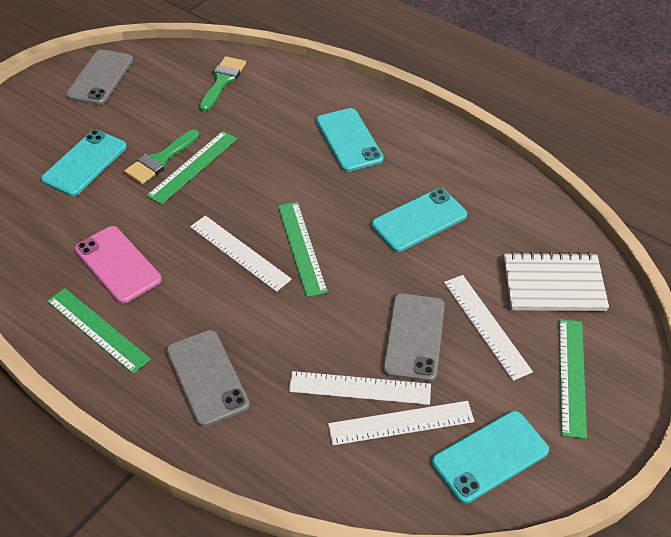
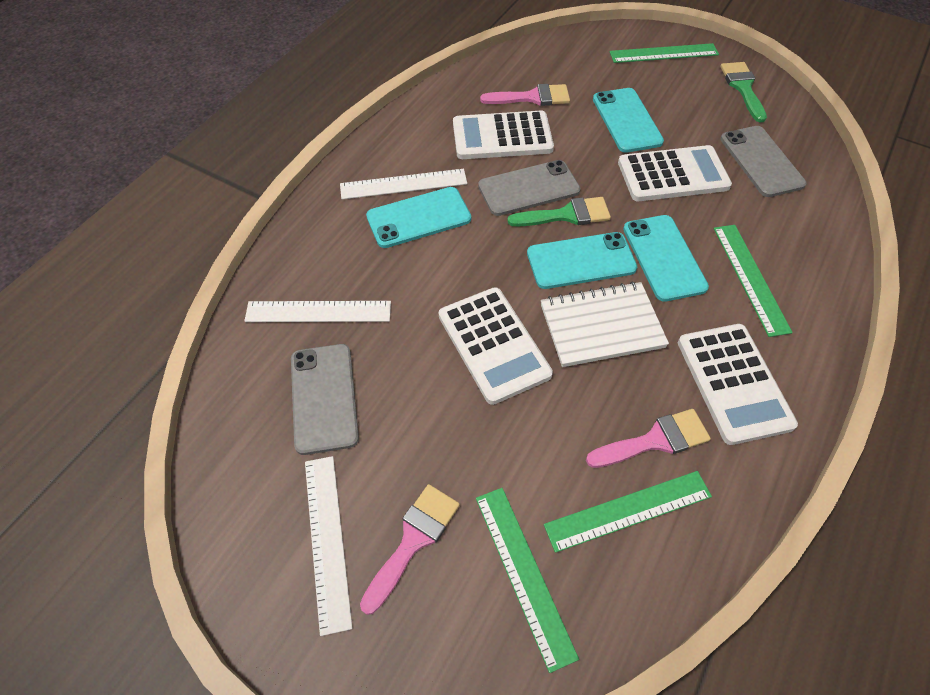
pink brush: none = 0 -> [360,484,460,615] [480,84,570,106] [586,409,711,468] = 3
pink phone: [75,226,162,304] = 1 -> none = 0
white calculator: none = 0 -> [439,287,553,405] [453,111,554,159] [618,145,732,201] [678,324,798,445] = 4
white ruler: [190,216,292,292] [289,371,431,405] [328,401,475,445] [444,275,533,381] = 4 -> [244,301,391,322] [305,456,353,636] [340,169,467,199] = 3

